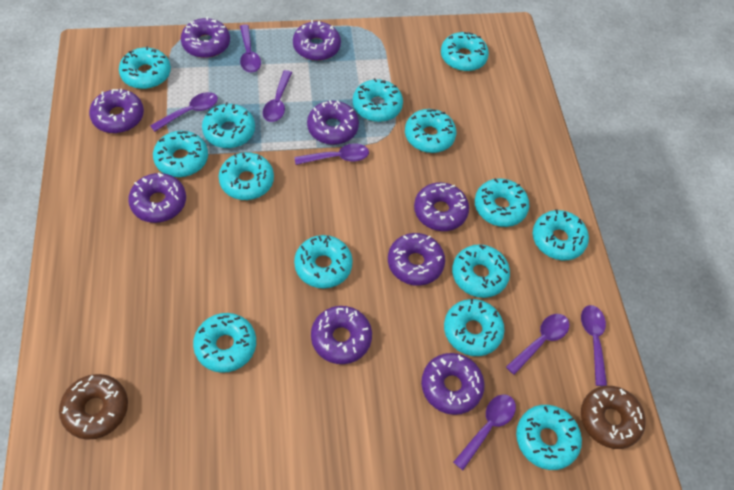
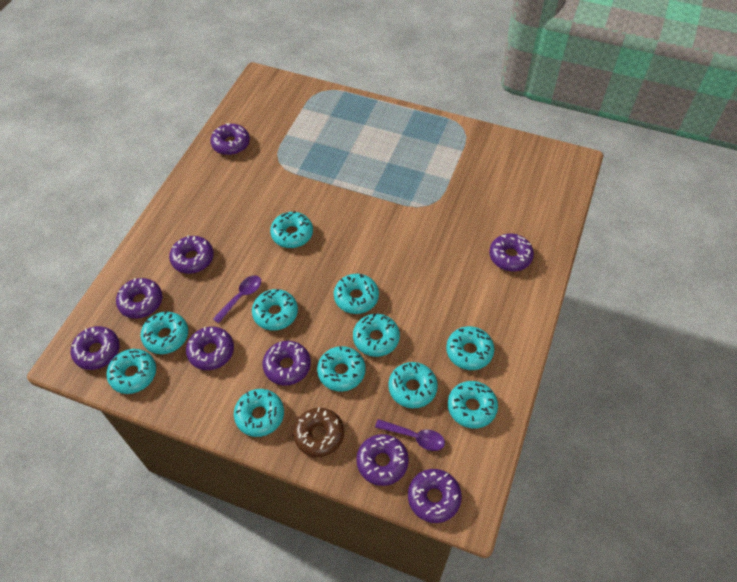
brown donut: [59,374,128,440] [581,386,646,449] = 2 -> [293,407,344,457] = 1
purple spoon: [150,92,218,132] [240,24,261,73] [263,70,292,122] [294,144,369,165] [453,394,516,470] [506,314,569,375] [581,305,607,386] = 7 -> [213,275,261,323] [375,419,445,451] = 2
turquoise donut: [119,46,171,89] [153,131,208,177] [193,313,256,373] [202,102,255,148] [219,152,274,200] [294,235,353,288] [353,78,403,122] [405,109,456,153] [441,32,489,71] [444,299,505,356] [452,244,510,298] [475,178,529,227] [516,405,582,470] [533,209,589,260] = 14 -> [106,349,156,394] [140,311,188,354] [234,389,284,437] [252,289,298,331] [270,211,313,248] [317,346,366,392] [334,274,379,314] [353,313,400,357] [388,362,438,408] [446,326,494,370] [448,381,498,429] = 11

